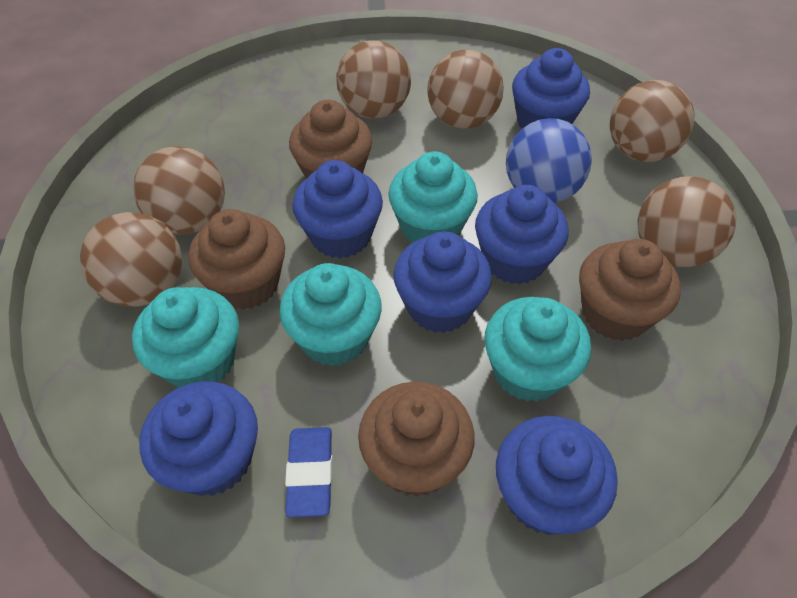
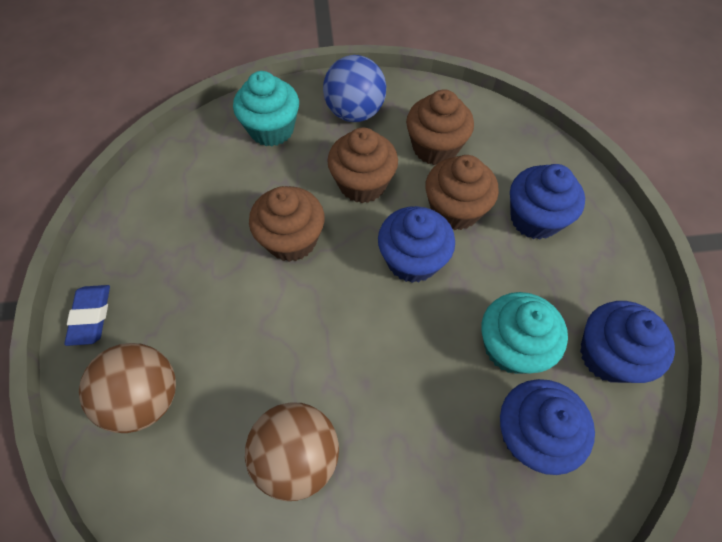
blue cupcake: [139,381,258,496] [292,160,383,258] [393,231,492,333] [475,185,568,284] [496,416,618,535] [512,48,590,128] = 6 -> [378,206,455,283] [500,379,595,475] [510,164,585,239] [580,301,675,383] = 4
brown ball: [80,212,182,307] [133,146,225,234] [336,40,411,119] [427,50,504,129] [610,80,695,162] [637,176,736,267] = 6 -> [79,343,176,433] [245,402,339,501] = 2
turquoise cupcake: [132,287,239,387] [280,263,382,366] [388,151,478,243] [484,297,591,402] = 4 -> [233,71,299,147] [482,292,568,374] = 2

